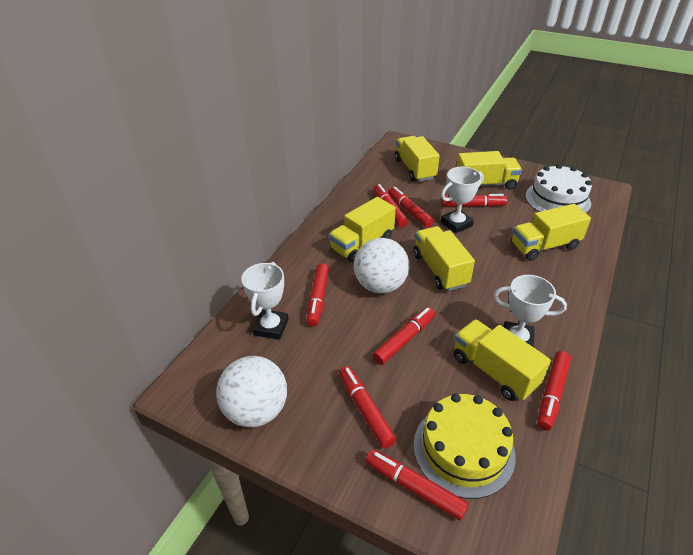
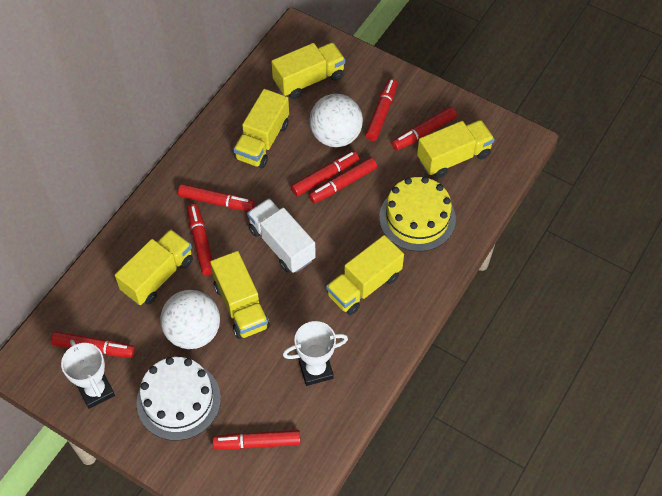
white trophy: [241,262,289,340] [441,167,484,234] [493,275,567,347] = 3 -> [61,340,115,409] [283,321,348,386] = 2
white truck: none = 0 -> [247,198,316,273] = 1

